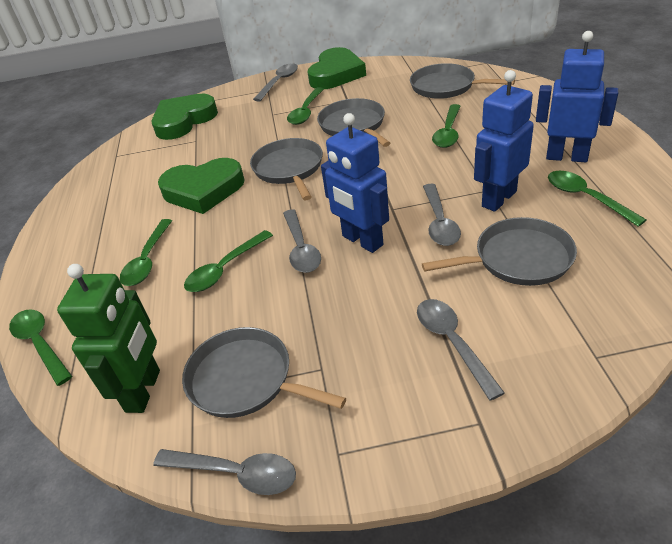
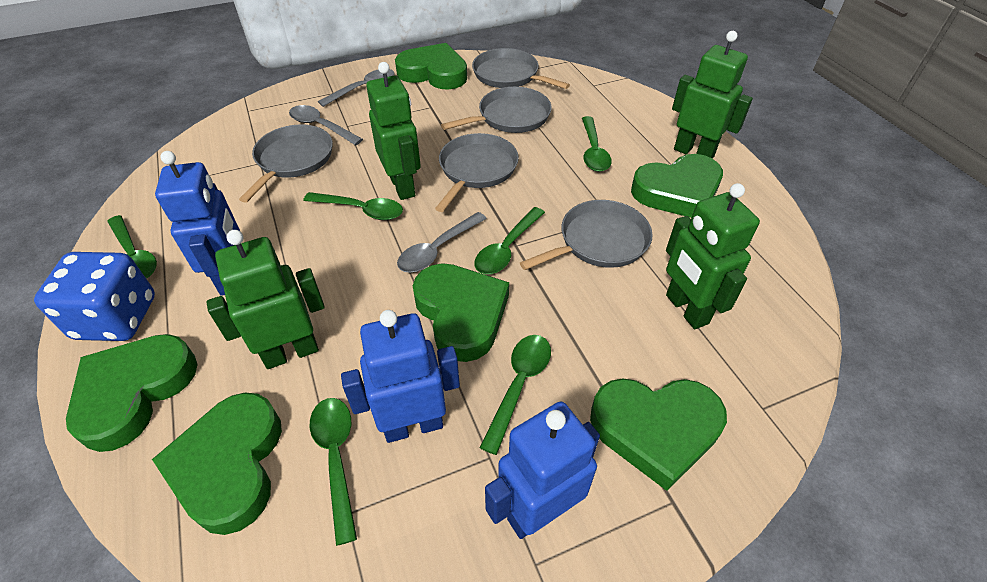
blue dice: none = 0 -> [34,252,155,341] = 1
green heart: [151,94,218,140] [158,158,245,214] [307,47,366,89] = 3 -> [66,334,198,452] [152,392,282,535] [395,43,467,90] [413,263,509,362] [590,378,727,491] [631,154,723,218] = 6
green robot: [57,264,160,413] = 1 -> [206,230,325,369] [366,62,421,200] [666,183,760,329] [672,31,753,159] = 4
grey spoon: [153,449,296,495] [253,63,298,101] [283,209,321,273] [417,299,505,401] [423,184,461,246] = 5 -> [289,105,363,145] [318,69,394,107] [397,212,487,273] = 3

